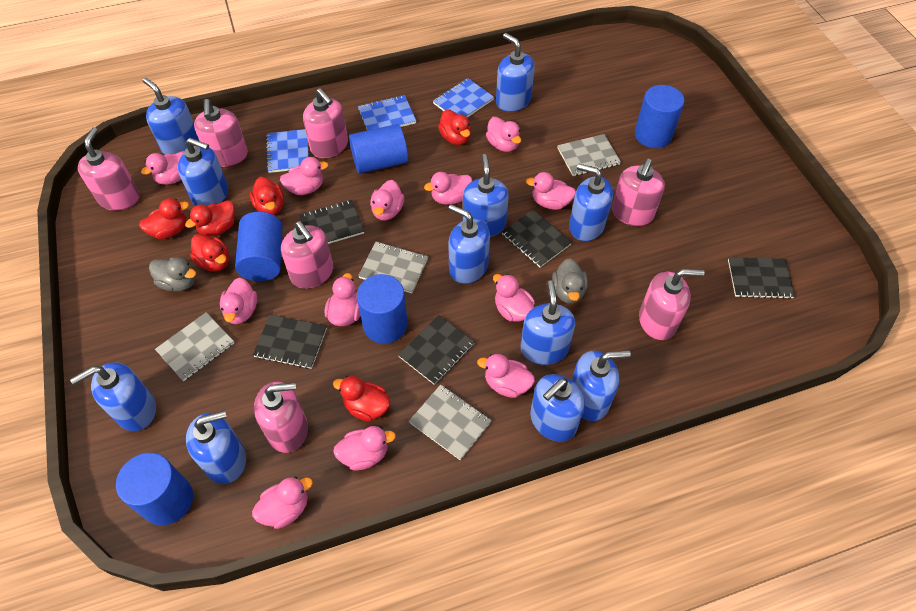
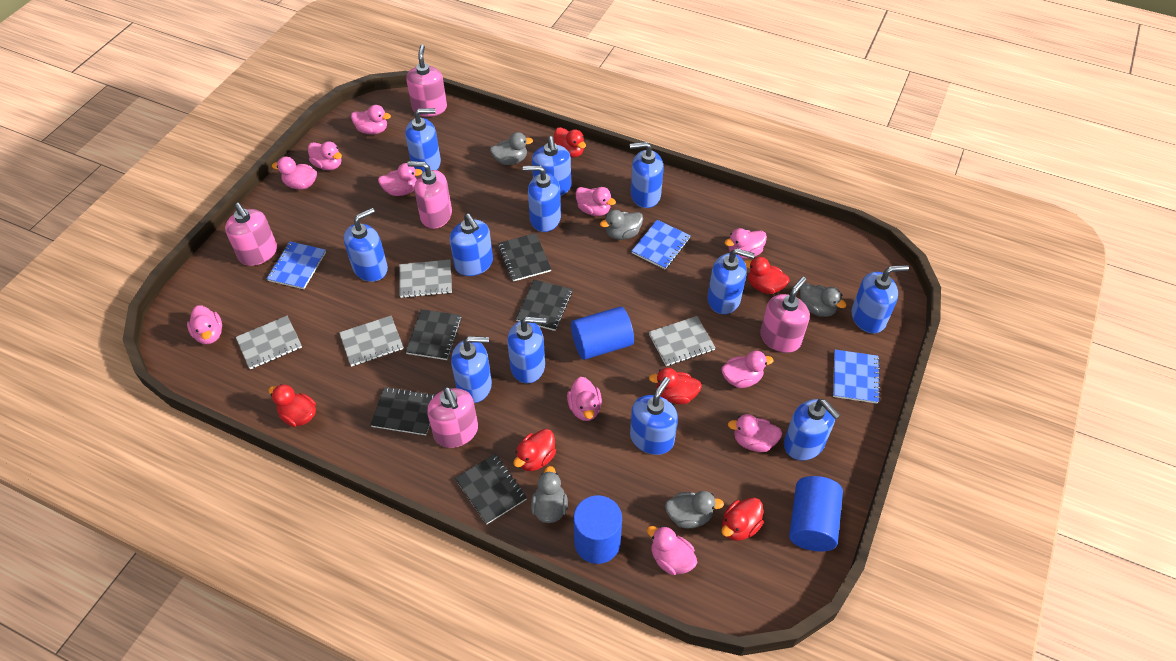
blue cylinder: [116,453,193,526] [235,212,283,281] [349,124,408,174] [357,274,408,344] [635,85,684,148] = 5 -> [571,307,634,360] [573,495,622,564] [789,476,843,552] = 3
blue soap dispenser: [70,362,156,431] [143,78,199,155] [178,138,228,206] [186,410,246,484] [448,205,490,284] [463,154,509,237] [496,33,535,112] [520,280,575,365] [530,374,585,441] [569,164,613,241] [571,350,631,421] = 11 -> [344,208,388,282] [405,108,441,173] [450,214,493,276] [451,336,492,403] [507,317,546,383] [523,165,561,232] [532,136,571,196] [630,142,664,208] [630,377,678,455] [708,248,755,314] [784,399,840,460] [851,265,909,333] = 12
grey duck: [149,257,196,291] [552,258,588,304] = 2 -> [490,132,533,165] [531,466,568,523] [600,210,643,240] [665,491,724,528] [800,283,846,317] = 5
pink duck: [141,151,184,185] [220,278,257,324] [252,477,313,529] [280,157,329,195] [325,273,360,326] [333,426,396,471] [370,180,404,220] [424,172,472,205] [477,354,535,398] [486,117,521,152] [493,274,535,322] [526,172,576,210] = 12 -> [187,305,222,344] [272,157,317,190] [308,141,342,170] [351,105,391,135] [378,163,422,196] [567,377,602,421] [575,187,616,216] [647,526,697,575] [722,351,774,388] [725,228,767,259] [728,414,782,452] = 11
pink soap dispenser: [78,128,140,211] [194,99,248,167] [254,382,308,453] [281,221,333,289] [303,88,348,158] [612,159,665,226] [639,269,705,340] = 7 -> [225,203,277,266] [406,45,447,117] [407,161,452,229] [427,387,478,448] [760,277,810,353] = 5

